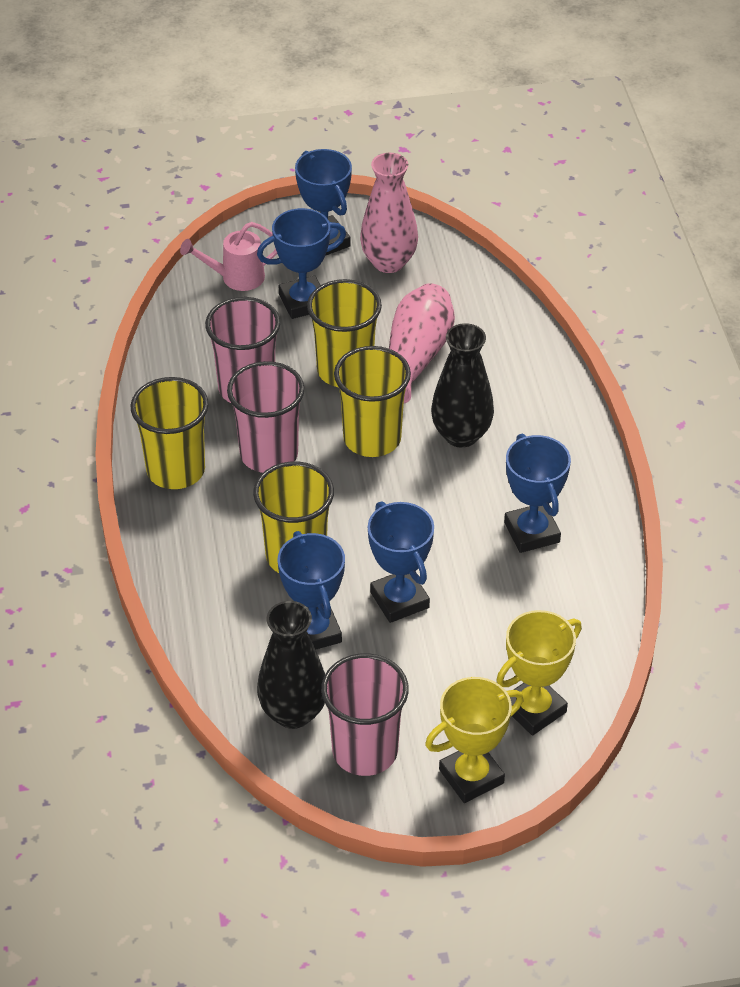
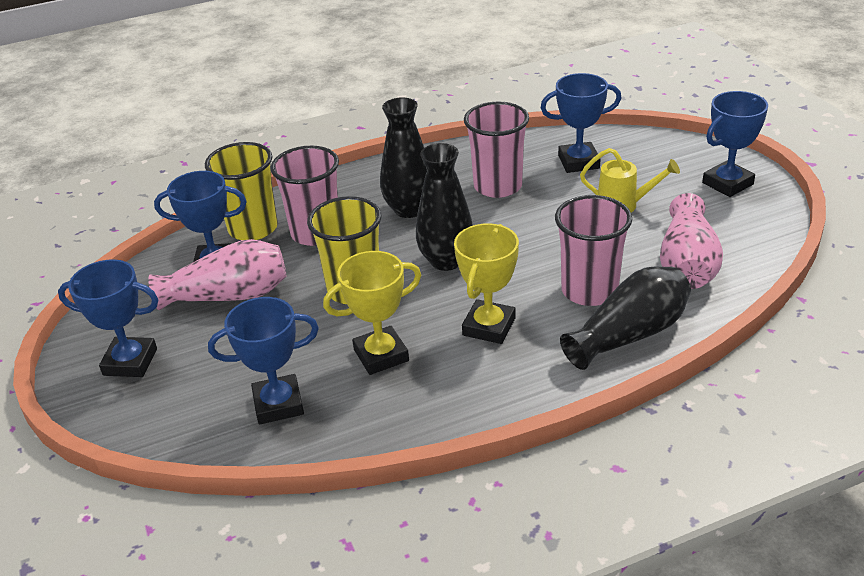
black vase: [257,601,325,729] [431,323,494,448] = 2 -> [380,97,427,218] [416,143,473,271] [560,266,691,370] = 3
pink watering can: [180,222,277,291] = 1 -> none = 0
yellow cup: [131,377,209,489] [253,462,334,573] [307,279,382,387] [334,346,411,457] = 4 -> [205,142,278,240] [307,196,382,304] = 2
yellow watering can: none = 0 -> [580,148,680,212] = 1

